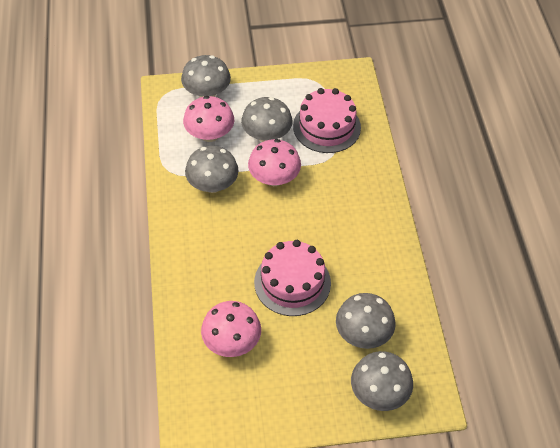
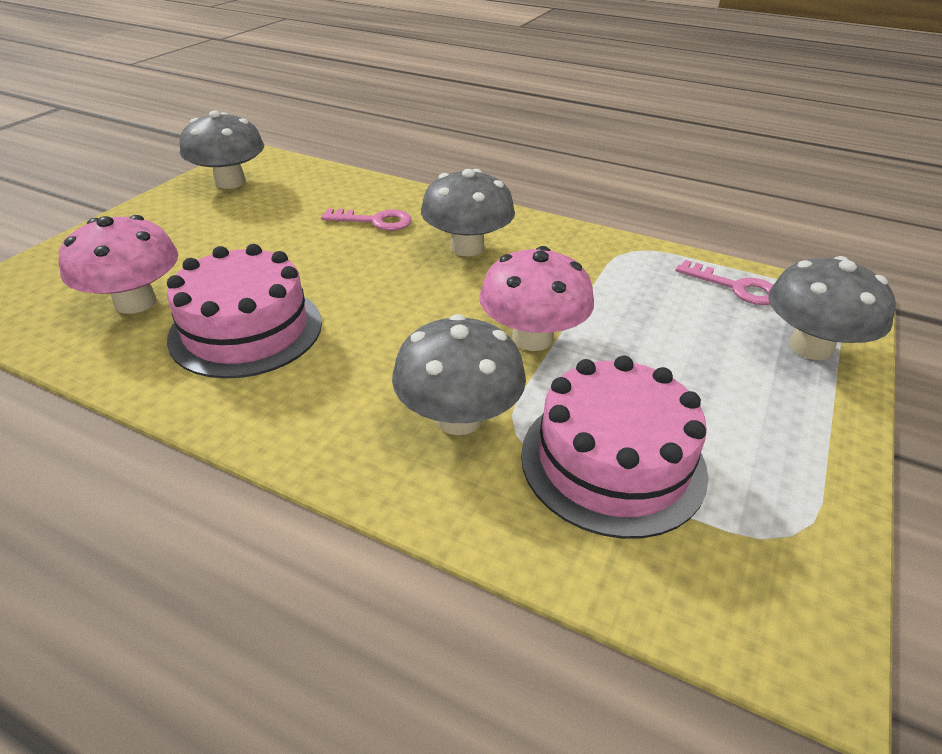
grey mushroom: [181,55,231,97] [185,146,239,193] [241,97,292,142] [336,293,396,349] [351,351,413,411] = 5 -> [180,111,264,189] [392,314,526,435] [421,169,515,256] [768,256,896,360] = 4
pink key: none = 0 -> [321,208,412,231] [676,260,773,305] = 2
pink mushroom: [183,96,234,142] [201,301,261,357] [248,139,301,186] = 3 -> [59,215,178,314] [479,246,594,351] = 2

